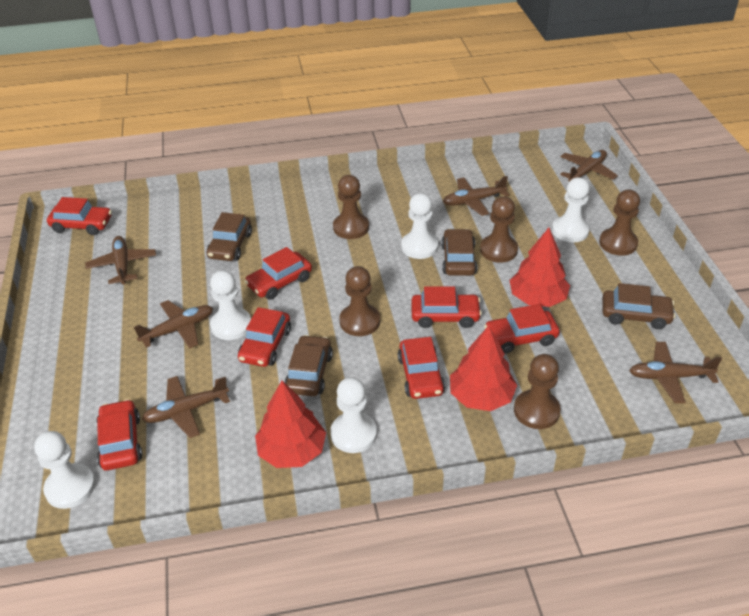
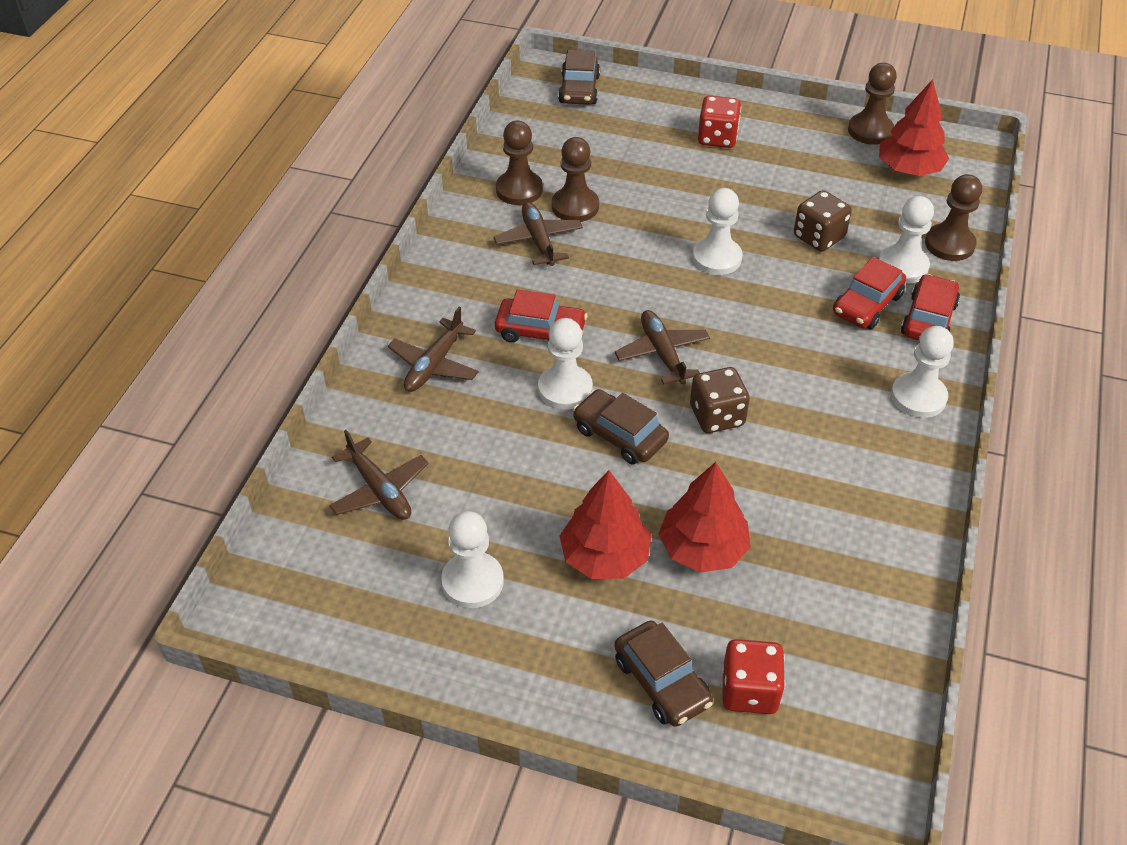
brown car: [207,212,252,261] [284,335,333,396] [441,229,477,276] [602,283,676,329] = 4 -> [558,50,600,105] [573,389,669,465] [614,621,713,727] = 3
brown dice: none = 0 -> [690,367,750,433] [794,190,852,252] = 2
brown pawn: [333,175,369,239] [339,266,380,336] [480,196,518,263] [514,354,561,429] [599,189,640,256] = 5 -> [496,121,543,205] [552,137,599,222] [848,63,897,145] [925,174,982,261] = 4
brown plane: [85,236,156,285] [134,300,213,349] [142,376,230,438] [443,176,509,216] [560,150,618,181] [629,342,722,403] = 6 -> [329,430,429,520] [388,307,479,392] [493,202,583,266] [615,310,710,385] = 4
red car: [47,197,112,235] [96,399,143,470] [238,307,291,367] [245,247,312,300] [398,337,445,399] [411,286,482,328] [484,304,560,354] = 7 -> [495,289,587,342] [833,257,906,329] [901,274,960,340] = 3
red dice: none = 0 -> [698,96,741,148] [722,639,785,714] = 2

